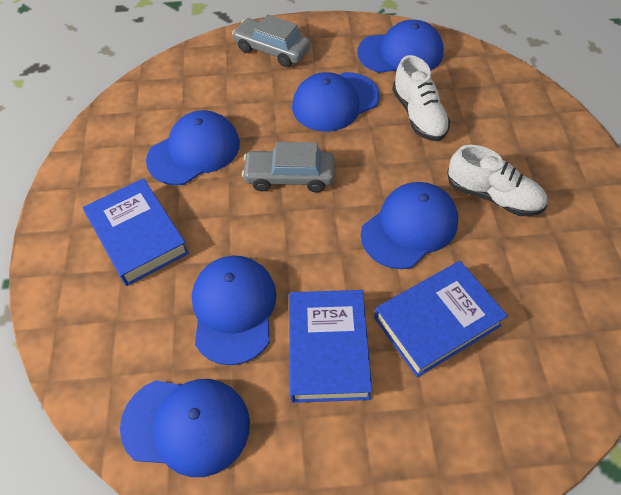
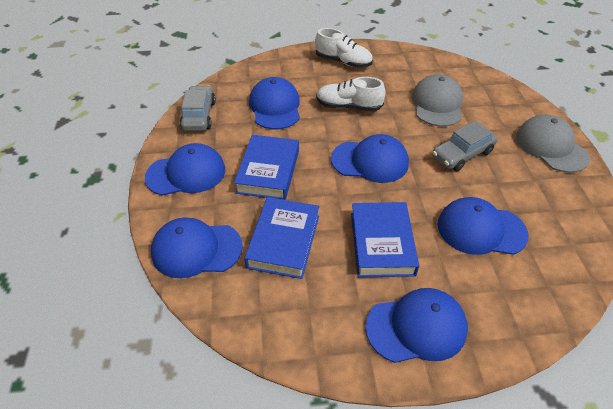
grey cap: none = 0 -> [411,74,463,127] [516,115,590,173] = 2

